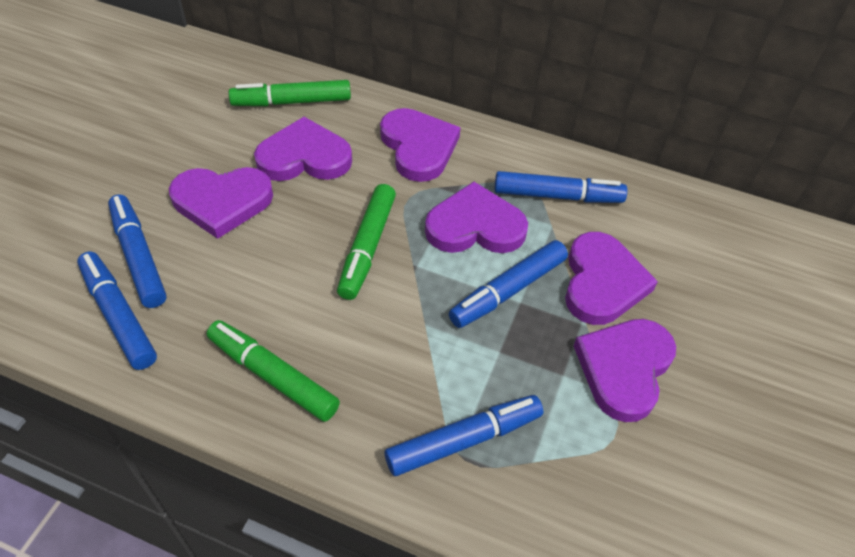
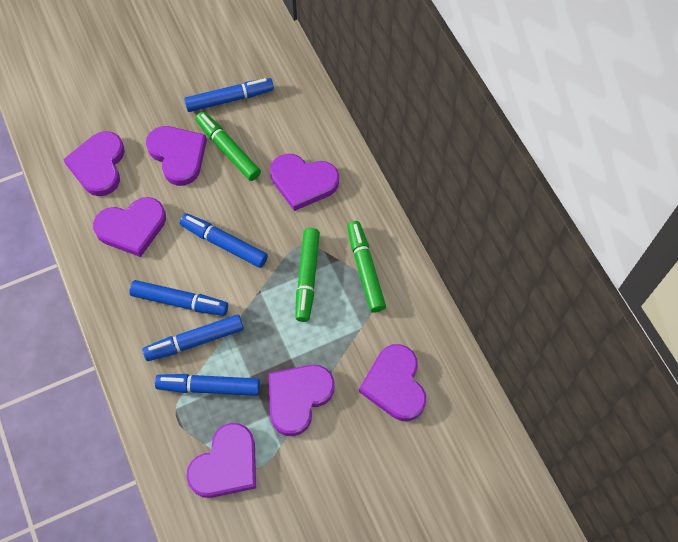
purple heart: [169,167,273,239] [254,117,352,181] [380,108,461,182] [425,182,528,253] [565,232,658,325] [574,319,676,422] = 6 -> [63,131,125,196] [93,197,166,257] [146,126,207,186] [186,423,256,498] [269,365,335,436] [270,154,339,211] [359,344,426,421] = 7

